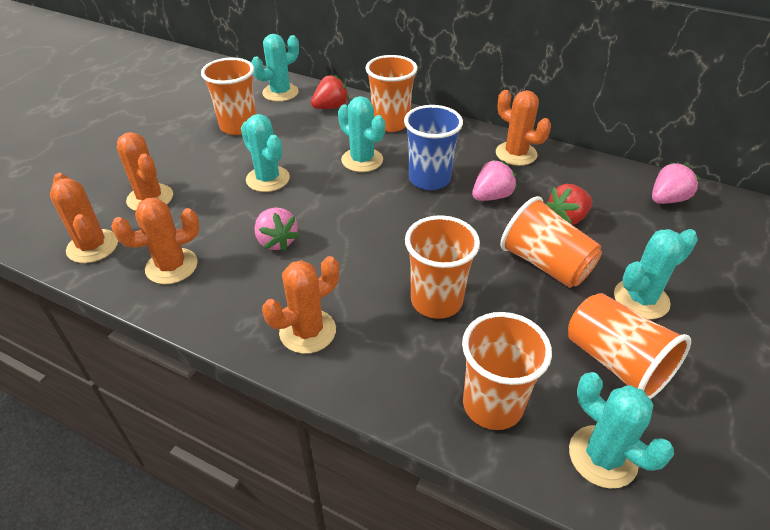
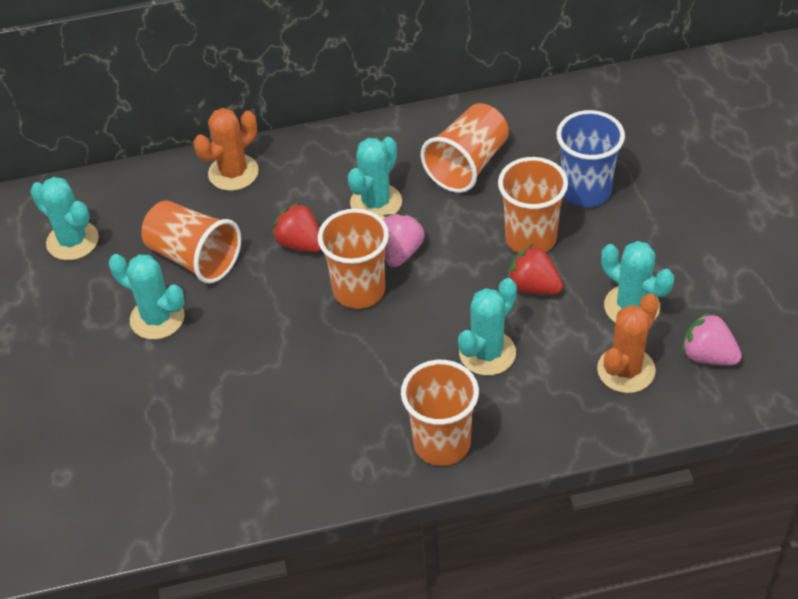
orange cactus: [50,173,118,263] [111,197,200,284] [117,132,173,211] [262,256,339,354] [496,90,551,166] = 5 -> [193,108,259,191] [597,293,659,393] = 2
orange cup: [201,58,256,135] [366,55,418,132] [405,215,480,319] [462,312,552,430] [500,196,602,288] [568,293,691,399] = 6 -> [141,200,241,284] [318,209,389,309] [401,360,479,466] [421,103,509,193] [498,157,568,253] = 5
pink strawberry: [254,207,300,252] [472,159,517,201] [652,162,701,204] = 3 -> [382,213,425,267] [682,312,742,366] = 2

